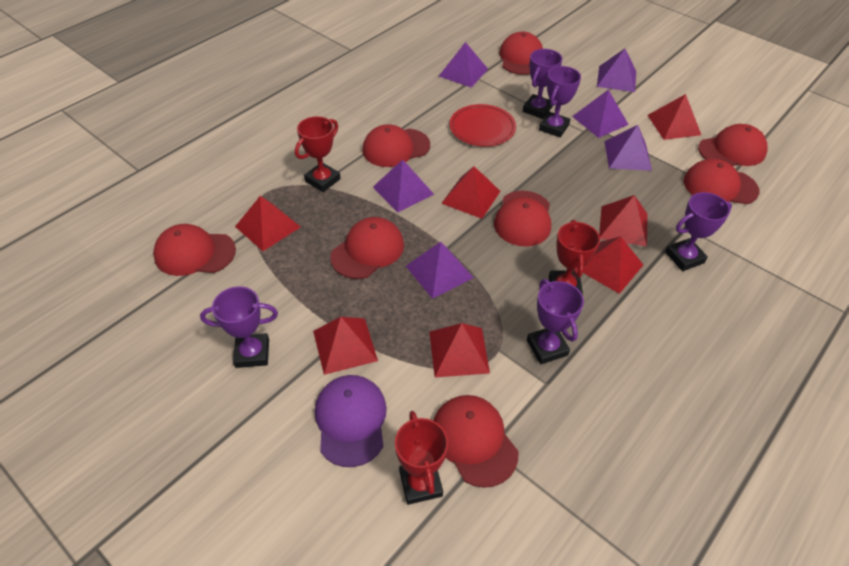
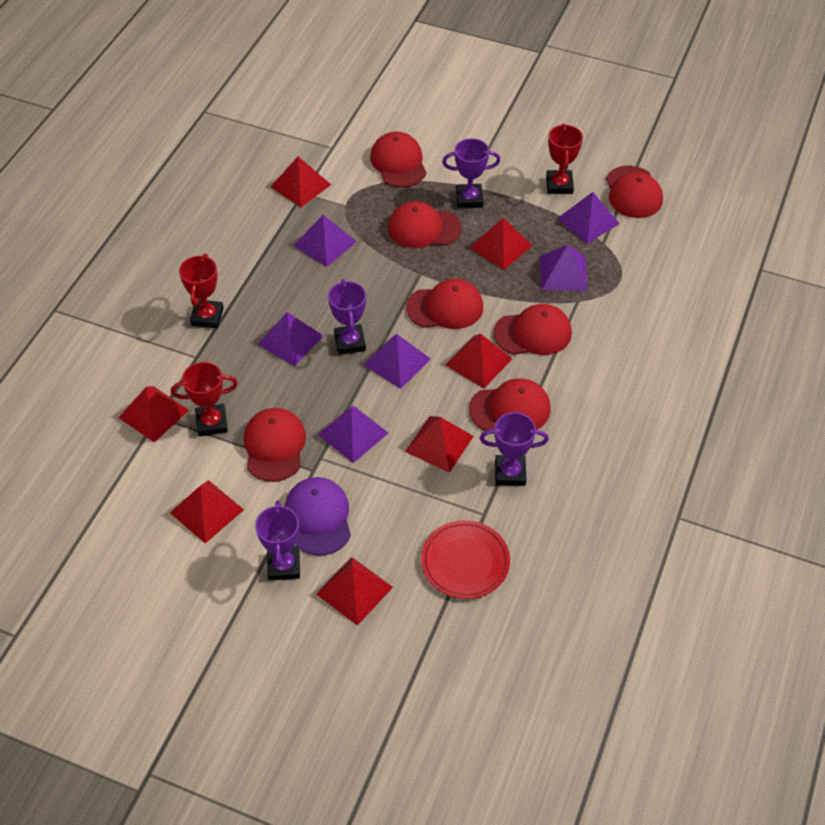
purple trophy: [200,286,278,368] [522,49,563,119] [527,279,584,364] [539,66,581,137] [665,192,732,271] = 5 -> [255,500,300,581] [328,279,366,355] [442,138,500,208] [480,412,549,486] = 4
red cap: [153,224,236,276] [330,217,404,279] [362,125,430,167] [433,395,518,488] [494,191,551,246] [499,32,543,75] [684,159,759,204] [698,124,768,166] = 8 -> [244,408,306,482] [370,132,426,188] [388,201,462,248] [406,279,483,329] [469,378,551,431] [494,304,572,355] [606,166,663,218] = 7

